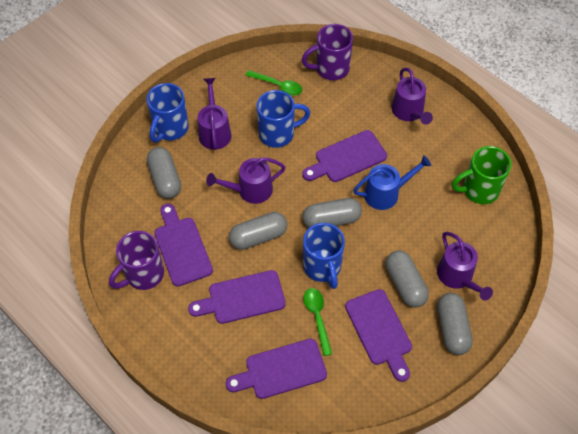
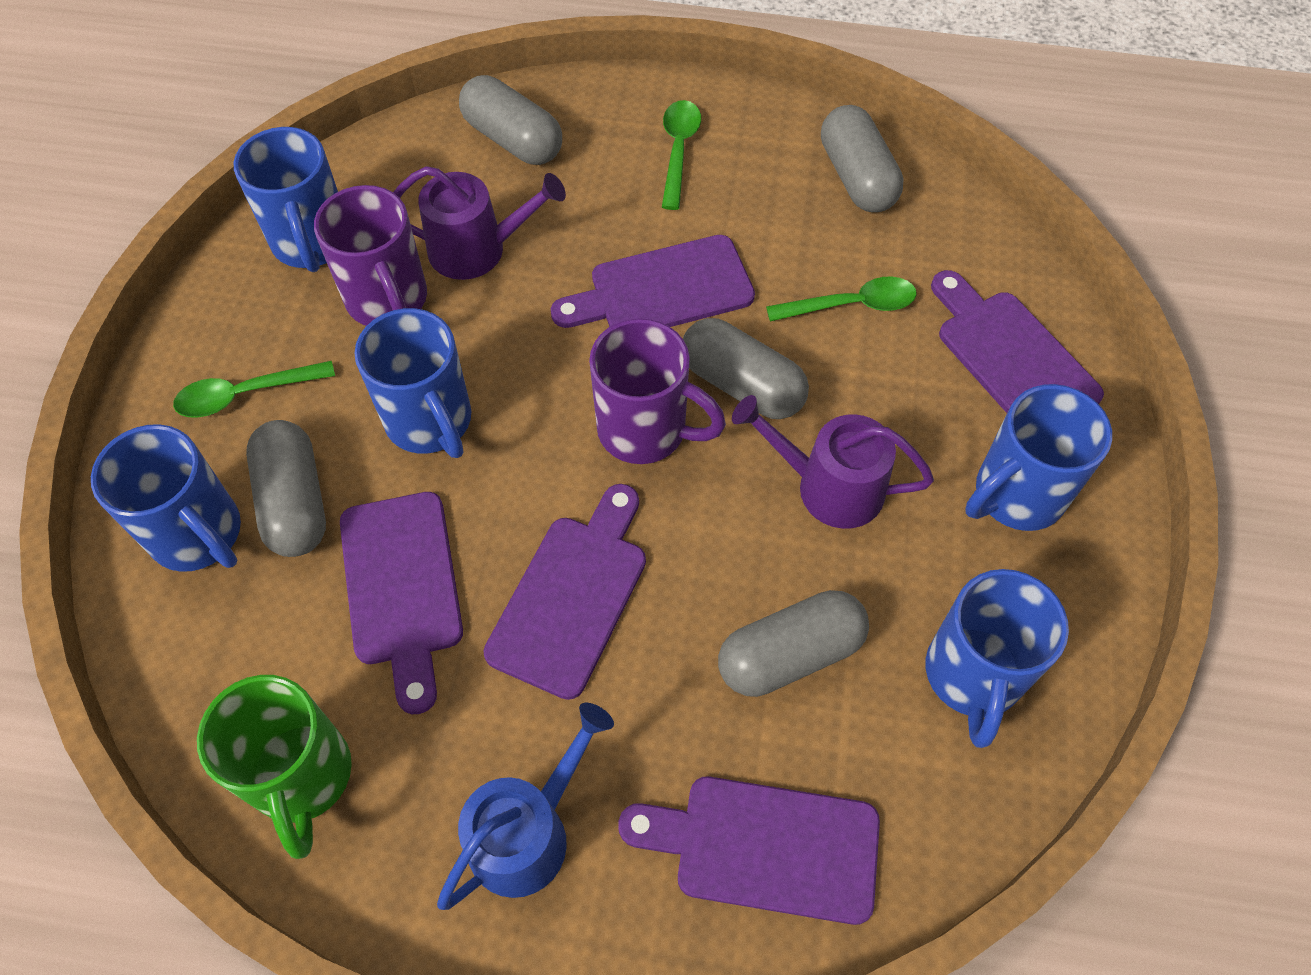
blue mug: [146,83,189,143] [257,90,311,148] [303,223,345,289] = 3 -> [91,424,241,572] [234,127,338,272] [354,308,471,458] [926,569,1069,748] [965,384,1112,531] = 5
green spoon: [245,70,302,96] [303,288,332,356] = 2 -> [173,361,335,418] [662,100,701,210] [766,276,917,322] = 3
purple watering can: [198,78,231,150] [206,157,286,204] [392,68,433,125] [437,232,493,300] = 4 -> [393,166,566,280] [732,395,934,529] = 2

